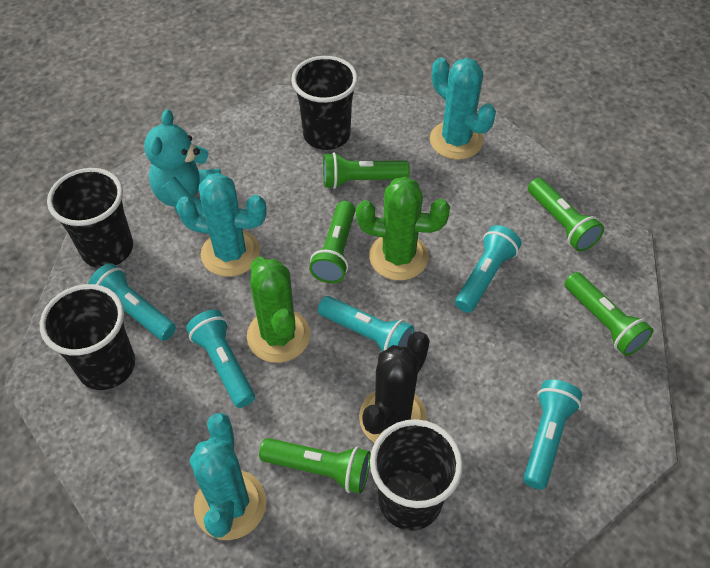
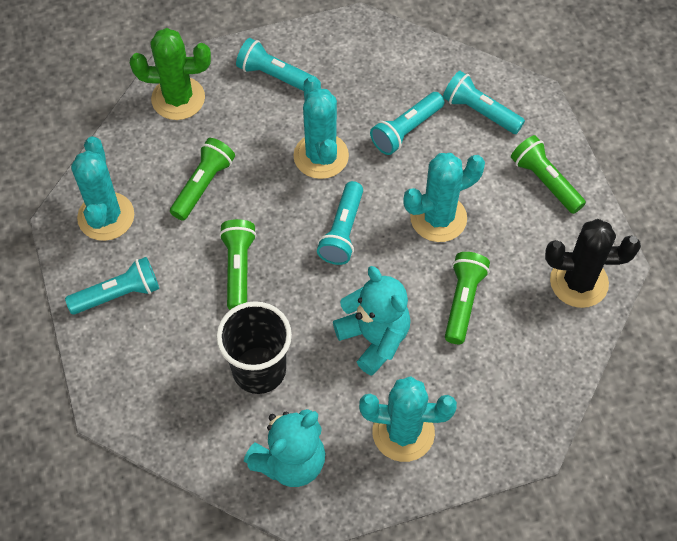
black cup: [40,284,135,390] [47,168,133,268] [291,56,358,150] [370,419,463,530] = 4 -> [216,301,292,394] = 1
green cactus: [247,256,310,363] [356,177,450,280] = 2 -> [130,28,211,120] = 1
green flashlight: [259,438,371,494] [309,201,355,283] [323,153,410,189] [528,178,604,252] [565,272,653,356] = 5 -> [170,138,235,221] [219,219,256,310] [445,252,490,344] [511,135,586,214] = 4
turquoise cactus: [176,173,266,277] [190,413,266,540] [430,57,496,160] = 3 -> [71,137,134,241] [294,76,349,179] [359,376,457,462] [403,153,485,242] = 4
turquoise teddy bear: [144,109,221,214] = 1 -> [244,409,325,487] [333,266,411,376] = 2

